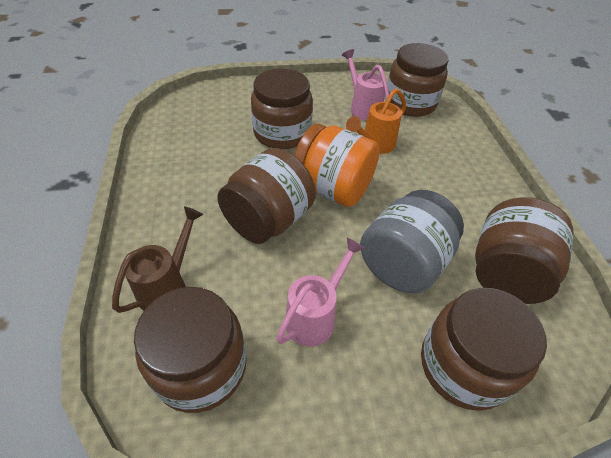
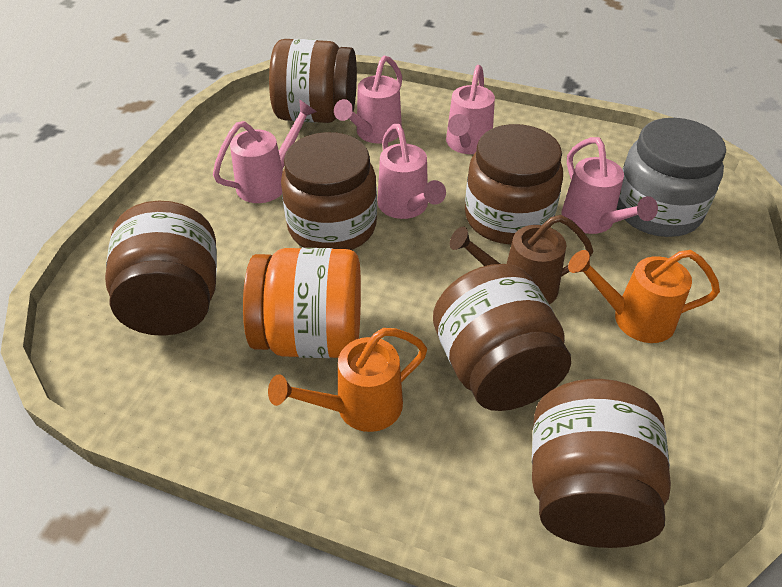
orange watering can: [346,88,406,154] = 1 -> [268,328,427,432] [568,250,720,343] = 2
pink watering can: [276,238,365,347] [342,49,389,121] = 2 -> [213,100,317,203] [334,56,402,144] [378,124,446,219] [446,65,495,154] [561,137,658,234] = 5

